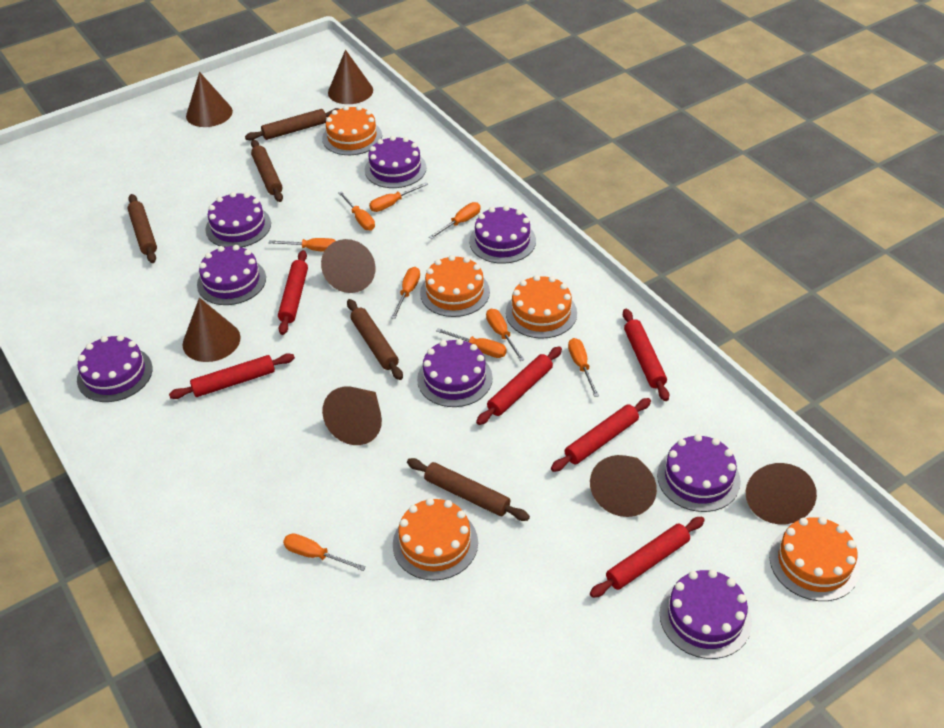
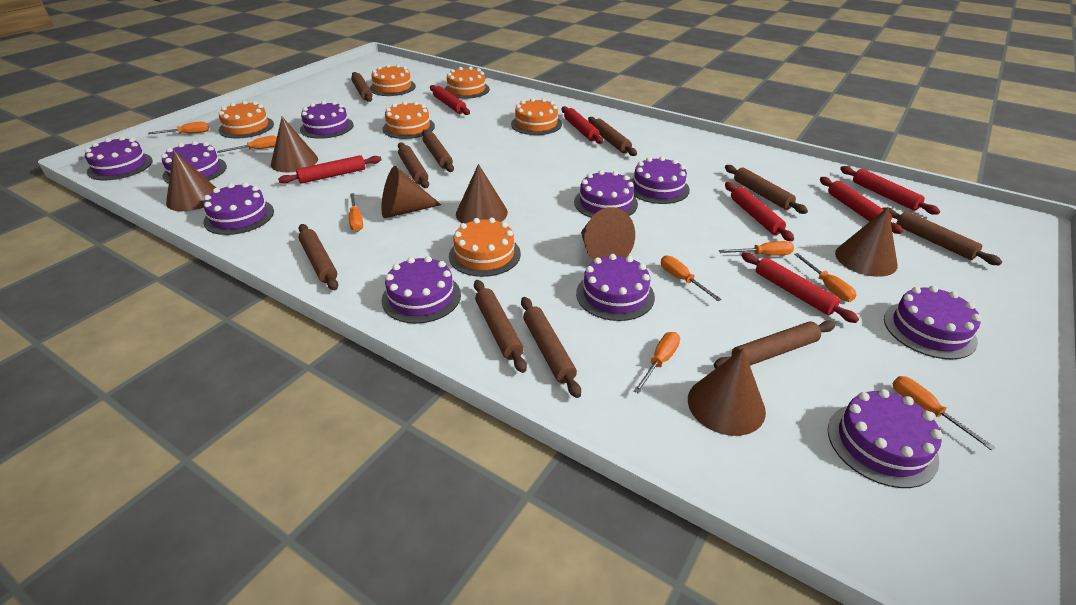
brown rolling pin: [128,194,157,263] [245,108,339,141] [251,140,283,202] [347,299,403,380] [407,458,530,521] = 5 -> [298,224,338,290] [351,72,373,102] [398,142,429,188] [422,129,454,172] [474,280,527,373] [521,297,581,398] [588,117,637,156] [714,321,836,368] [725,165,808,214] [882,207,1002,265] = 10
orange cake: [322,106,382,155] [393,498,478,581] [420,255,490,317] [506,275,577,339] [770,517,860,601] = 5 -> [218,101,274,138] [370,64,416,96] [383,101,435,139] [444,66,490,99] [449,218,521,277] [511,98,562,135] = 6
orange screwdriver: [269,238,336,252] [283,534,366,571] [338,191,375,231] [369,182,428,212] [391,267,420,319] [429,202,481,239] [436,328,507,358] [486,309,525,361] [568,338,599,397] = 9 -> [148,122,209,134] [217,136,277,153] [349,193,363,231] [634,332,680,394] [661,255,722,301] [719,241,794,256] [794,253,856,302] [893,376,995,450] = 8
purple cake: [77,335,152,402] [197,245,266,305] [205,192,271,247] [365,136,427,188] [417,339,493,407] [469,205,536,264] [657,434,741,512] [660,569,752,659] = 8 -> [85,136,153,180] [161,141,227,184] [203,182,274,235] [300,101,353,139] [382,256,461,324] [574,170,638,218] [576,254,655,321] [631,156,690,204] [828,389,942,488] [884,286,981,359] = 10
red rolling pin: [169,353,295,399] [278,250,308,335] [476,346,562,425] [551,398,651,472] [590,517,705,598] [623,309,669,401] = 6 -> [278,155,381,184] [430,85,470,115] [561,106,603,144] [725,182,794,241] [741,252,859,323] [820,177,903,234] [840,166,940,215] = 7

